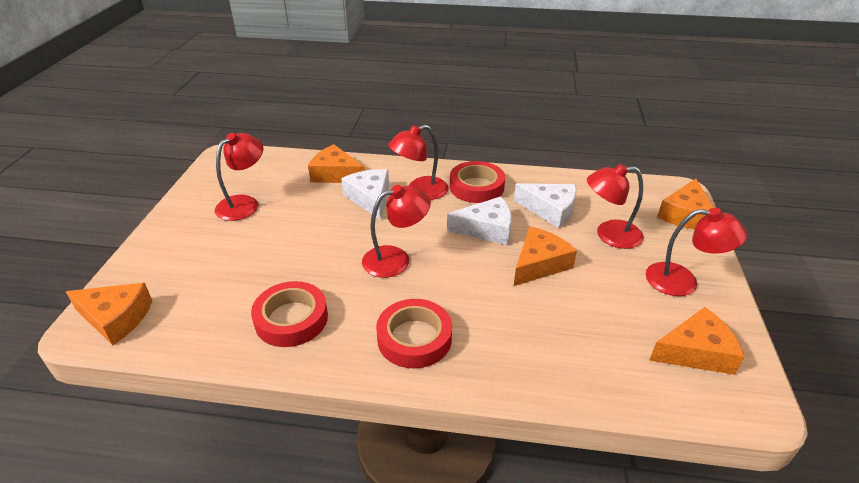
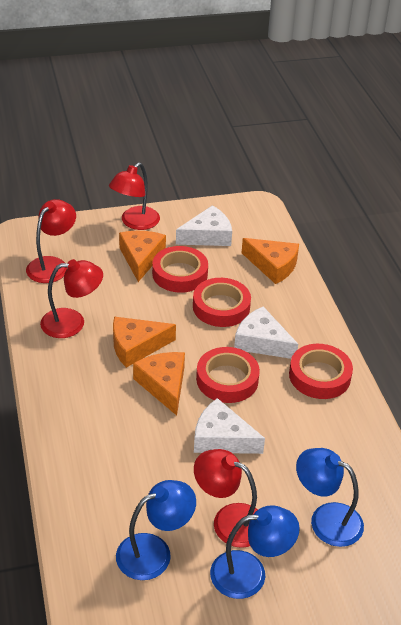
blue lamp: none = 0 -> [116,480,196,580] [210,505,300,599] [296,448,364,547] = 3
orange cheese: [66,283,152,345] [308,144,365,183] [514,226,577,286] [649,307,745,375] [657,179,714,229] = 5 -> [113,317,176,368] [119,231,166,282] [133,352,185,416] [242,238,299,284] = 4
red lamp: [215,133,263,221] [362,185,431,278] [388,125,449,200] [587,164,644,249] [646,208,747,296] = 5 -> [26,199,76,283] [40,259,103,338] [109,163,160,230] [194,449,258,548] = 4
red tape: [251,281,328,347] [376,299,452,369] [450,161,505,203] = 3 -> [152,246,208,293] [193,278,251,327] [196,347,260,403] [289,344,353,399] = 4

